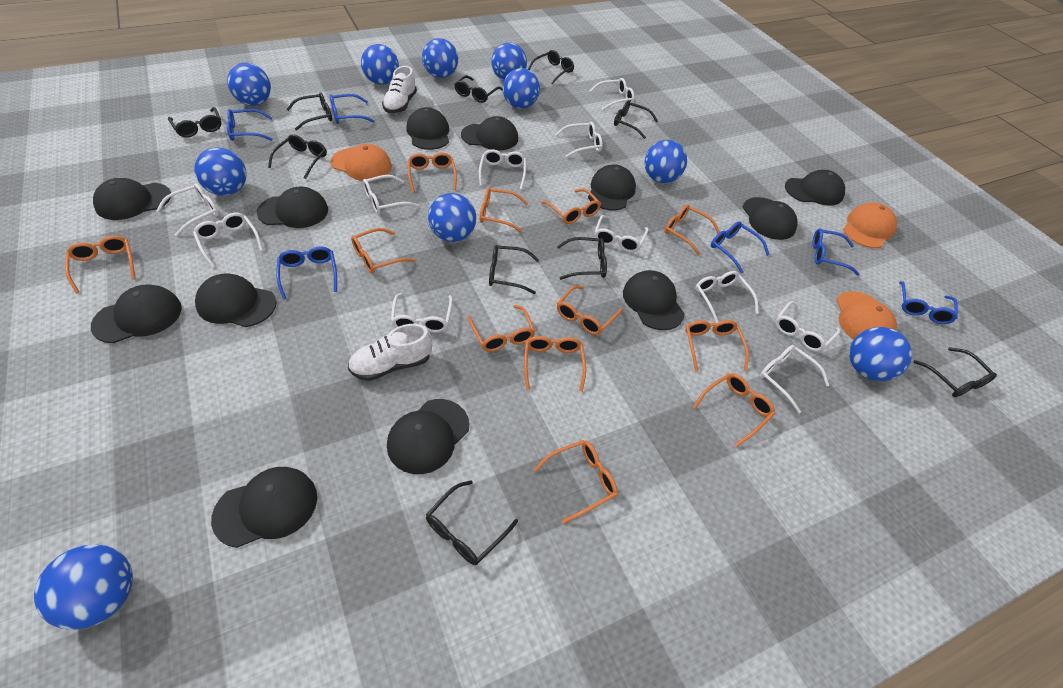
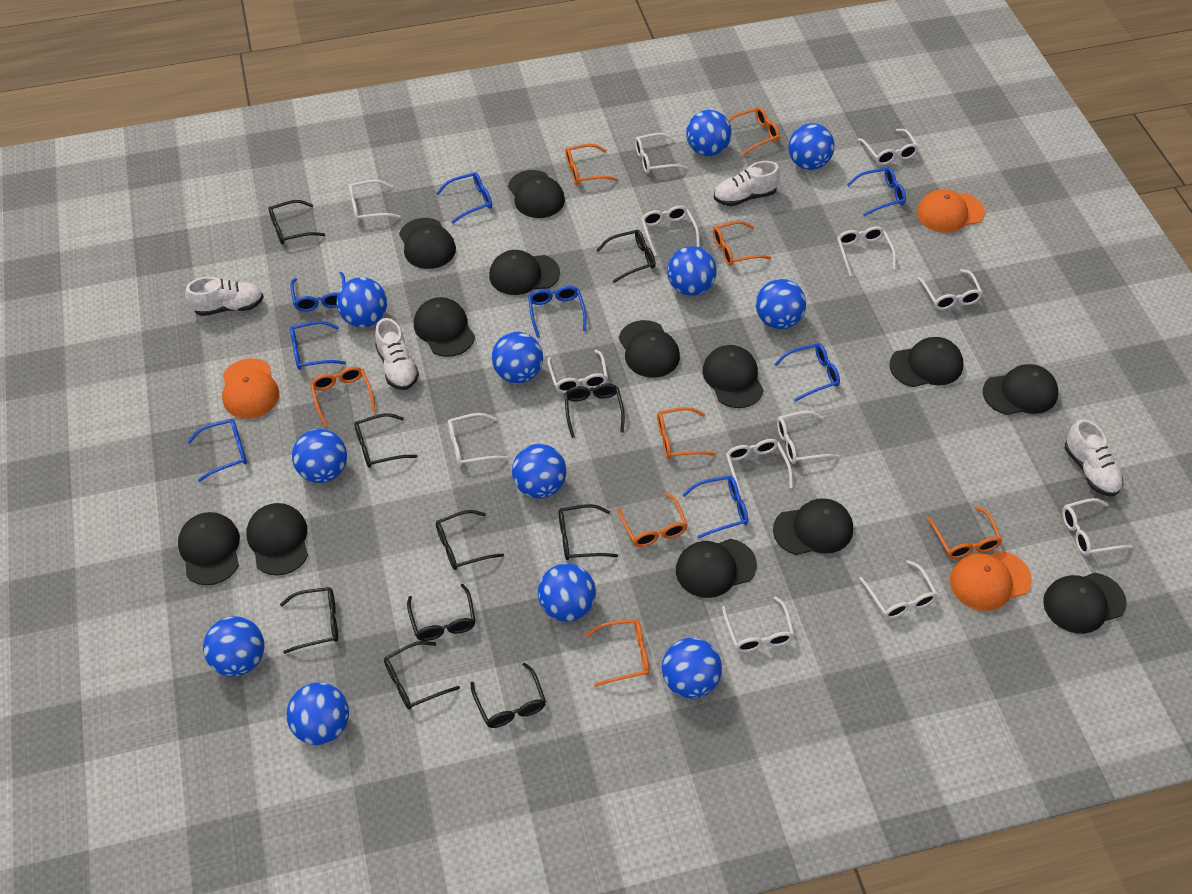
black cap: [91,284,182,343] [93,178,171,220] [195,273,277,327] [211,467,317,548] [257,187,328,228] [387,399,469,474] [406,107,449,150] [461,116,518,150] [588,164,636,210] [623,270,685,330] [742,197,798,240] [785,170,845,206] = 12 -> [178,512,240,585] [246,503,308,576] [399,218,456,269] [414,297,475,357] [489,250,560,295] [508,170,565,218] [619,320,680,378] [676,539,757,598] [702,345,764,408] [773,498,853,555] [890,337,963,387] [983,364,1058,415] [1043,573,1127,634] = 13
blue ball: [34,544,133,630] [194,148,247,196] [227,63,271,106] [361,44,399,85] [422,38,458,78] [428,193,476,242] [491,43,527,80] [503,68,540,109] [644,140,687,183] [849,327,912,381] = 10 -> [203,617,264,677] [286,682,349,745] [292,429,347,483] [336,277,387,327] [492,332,543,383] [512,444,567,499] [538,564,596,622] [662,638,722,699] [667,246,717,296] [686,110,732,156] [756,279,806,329] [788,123,835,170] = 12
blue glasses: [227,109,273,141] [276,246,337,299] [330,94,375,124] [711,222,770,273] [812,228,860,276] [899,281,958,324] = 6 -> [187,419,247,482] [290,272,345,312] [290,321,346,370] [436,172,492,224] [528,286,586,338] [682,476,748,539] [774,343,840,402] [847,167,906,216] = 8
orange glasses: [65,236,135,293] [351,228,415,273] [408,152,457,192] [468,305,535,352] [480,187,528,232] [524,336,586,392] [534,440,618,524] [541,189,601,224] [557,285,623,335] [665,204,720,255] [685,320,749,372] [693,373,775,447] = 12 -> [310,367,375,426] [565,144,618,185] [585,619,649,687] [617,493,687,547] [657,407,716,459] [713,221,771,266] [728,107,780,156] [927,506,1002,559] = 8
white glasses: [156,183,219,236] [193,213,263,268] [363,175,419,214] [391,293,453,333] [479,149,526,190] [555,122,602,157] [589,78,635,110] [595,215,649,253] [695,271,759,323] [760,345,830,413] [776,301,840,352] = 11 -> [348,180,401,222] [448,413,508,466] [547,350,608,393] [635,133,688,174] [641,205,700,256] [722,596,794,652] [726,439,793,499] [777,411,840,464] [837,226,896,276] [858,129,919,165] [859,560,938,619] [917,269,983,310] [1062,498,1132,556] = 13
white shoe: [348,324,432,381] [382,66,417,113] = 2 -> [185,277,264,316] [375,318,419,390] [714,161,780,206] [1064,419,1123,496] = 4

